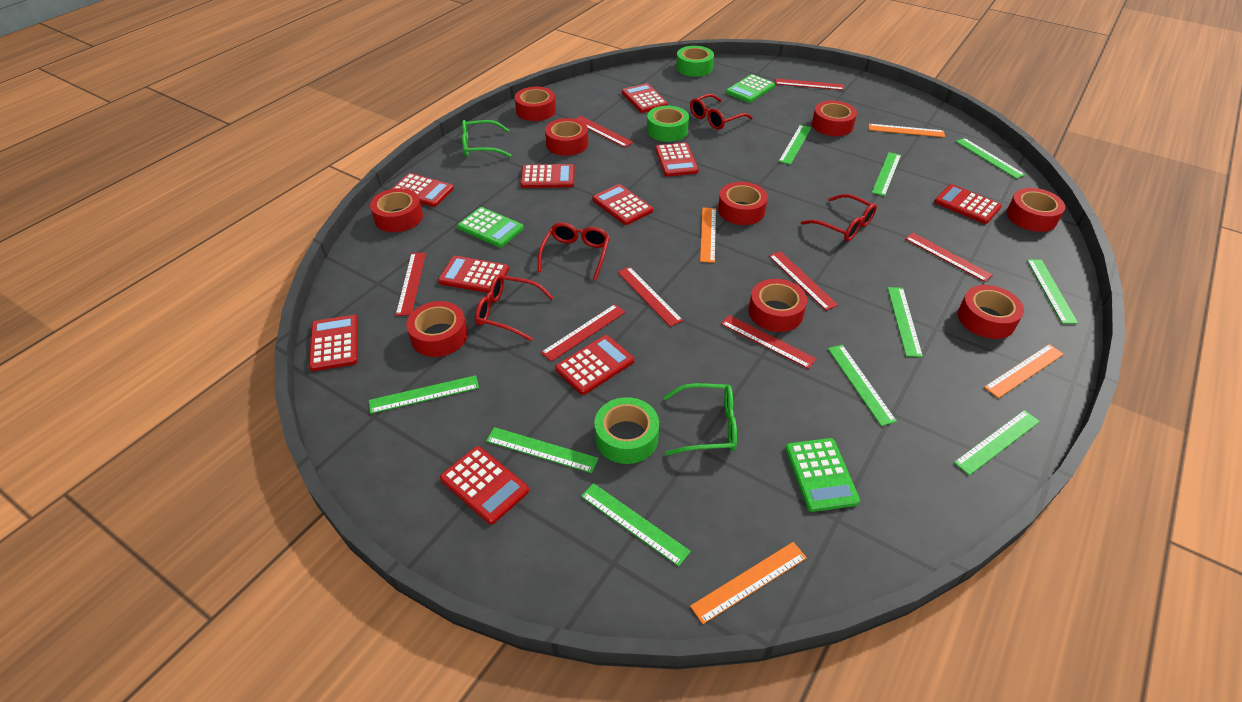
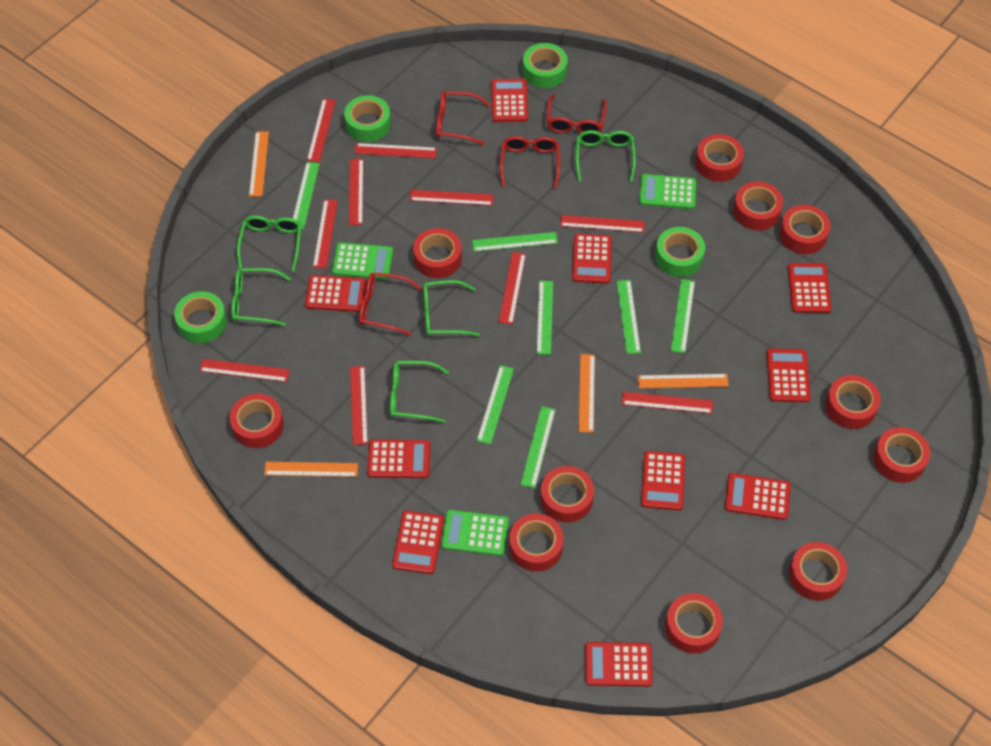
green glasses: [462,120,511,157] [664,383,737,455] = 2 -> [231,268,291,326] [237,215,302,272] [390,361,449,423] [423,280,480,336] [576,130,636,182] = 5
green ruler: [369,375,479,414] [486,427,599,473] [581,483,691,566] [779,125,812,165] [828,345,897,426] [872,152,901,196] [888,287,923,357] [954,410,1040,475] [956,138,1025,179] [1027,259,1078,324] = 10 -> [293,162,320,229] [472,232,558,252] [477,365,514,444] [520,406,556,488] [537,281,553,355] [617,280,641,354] [671,279,695,353] = 7
green tape: [594,397,659,464] [647,106,689,142] [676,46,714,77] = 3 -> [174,291,227,343] [344,95,391,142] [523,43,568,88] [655,227,705,277] = 4
red ruler: [396,253,426,316] [541,304,626,362] [576,116,633,147] [617,267,683,327] [721,315,816,369] [769,251,838,311] [775,79,844,90] [905,233,992,282] = 8 -> [199,359,290,382] [307,99,336,162] [313,199,338,269] [349,159,364,225] [350,366,368,445] [355,143,437,159] [410,190,494,206] [499,252,526,325] [560,215,645,233] [622,392,713,414] = 10
red tape: [370,188,423,232] [406,301,468,357] [515,87,556,121] [545,118,588,156] [718,182,768,225] [749,279,807,332] [812,101,857,136] [958,285,1024,339] [1007,188,1065,232] = 9 -> [230,394,284,448] [413,228,462,278] [509,514,564,572] [540,466,594,523] [665,593,723,654] [695,134,744,182] [733,182,783,231] [779,205,831,254] [789,542,847,601] [825,375,881,429] [873,427,930,483] = 11

